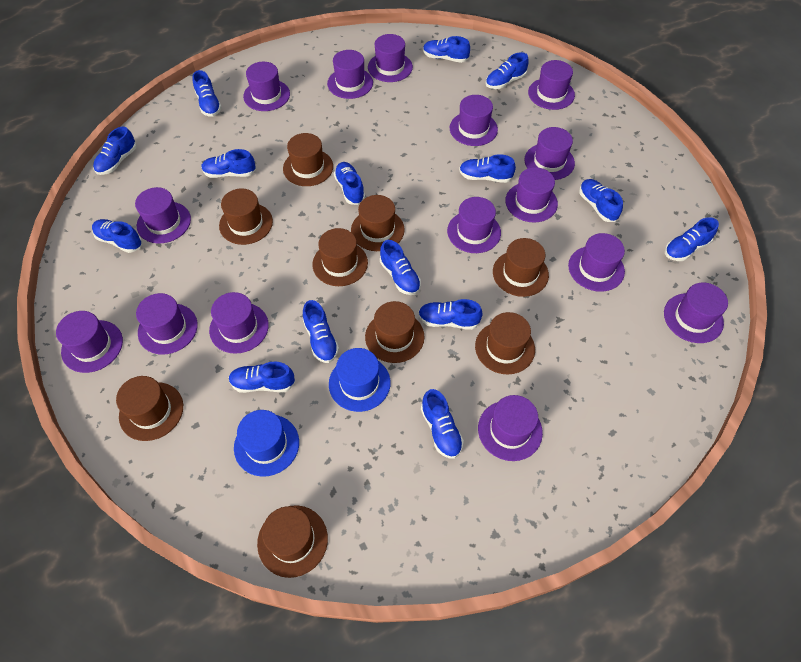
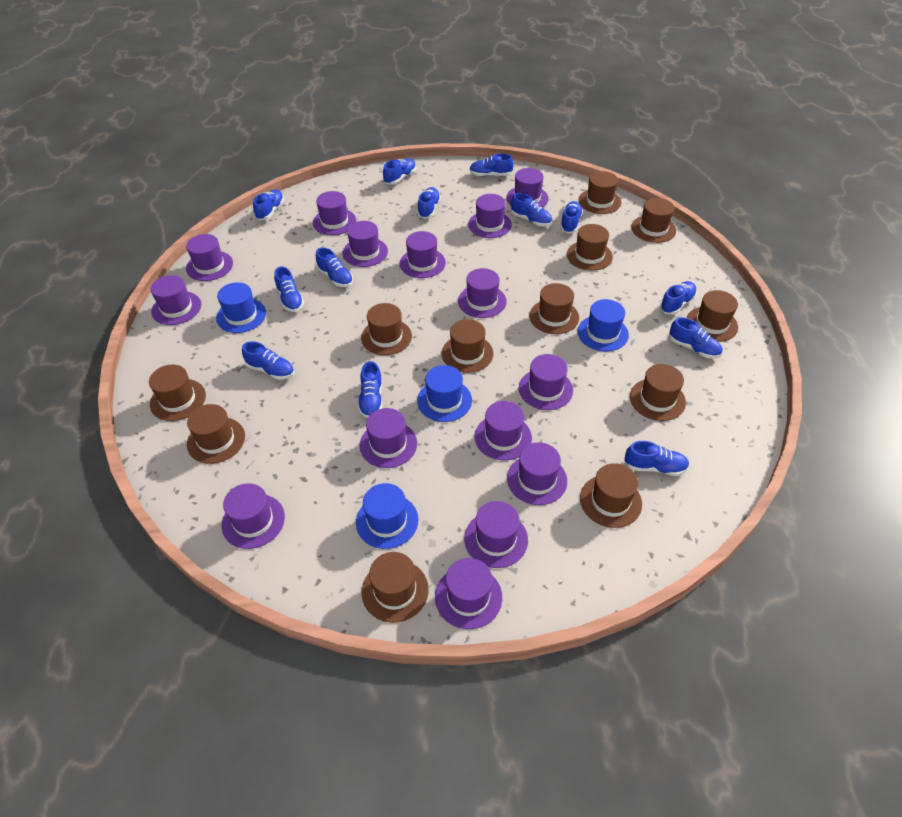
blue hat: [234,410,299,477] [329,348,391,412] = 2 -> [216,282,266,333] [356,483,418,549] [417,365,472,422] [577,299,629,351] = 4
blue shoe: [92,219,142,253] [93,127,137,175] [192,70,222,117] [201,149,256,178] [229,362,295,393] [303,300,339,363] [334,162,365,205] [380,240,421,295] [418,299,483,330] [421,389,464,459] [423,36,470,63] [459,154,516,183] [485,52,529,89] [579,179,623,222] [665,217,719,261] = 15 -> [242,341,294,380] [253,190,284,220] [274,266,304,312] [316,247,353,287] [358,361,383,418] [383,159,416,185] [417,187,441,219] [469,154,514,176] [511,193,552,226] [560,201,583,234] [624,441,689,476] [660,281,697,315] [669,317,722,359] = 13
brown hat: [116,376,183,441] [219,189,273,245] [257,505,328,578] [283,133,333,186] [312,228,368,286] [351,195,405,251] [365,301,425,363] [475,312,535,374] [493,238,549,297] = 9 -> [149,365,206,421] [187,404,245,464] [361,303,412,355] [362,552,429,623] [442,319,493,373] [529,283,579,334] [567,224,613,271] [579,171,621,214] [580,463,642,528] [630,364,686,421] [631,198,676,243] [687,290,738,342] = 12

